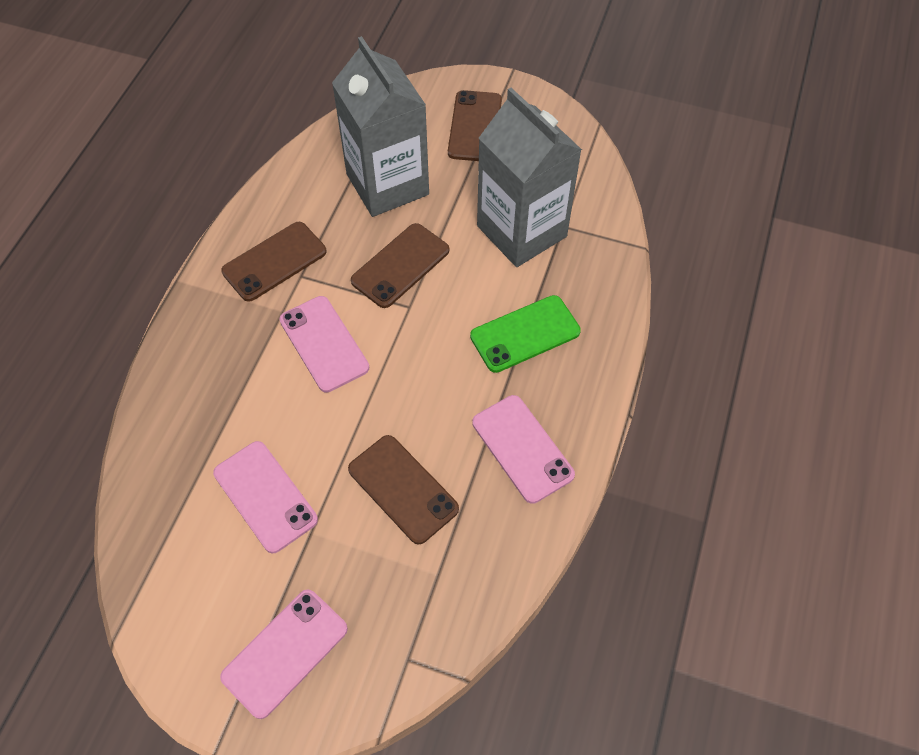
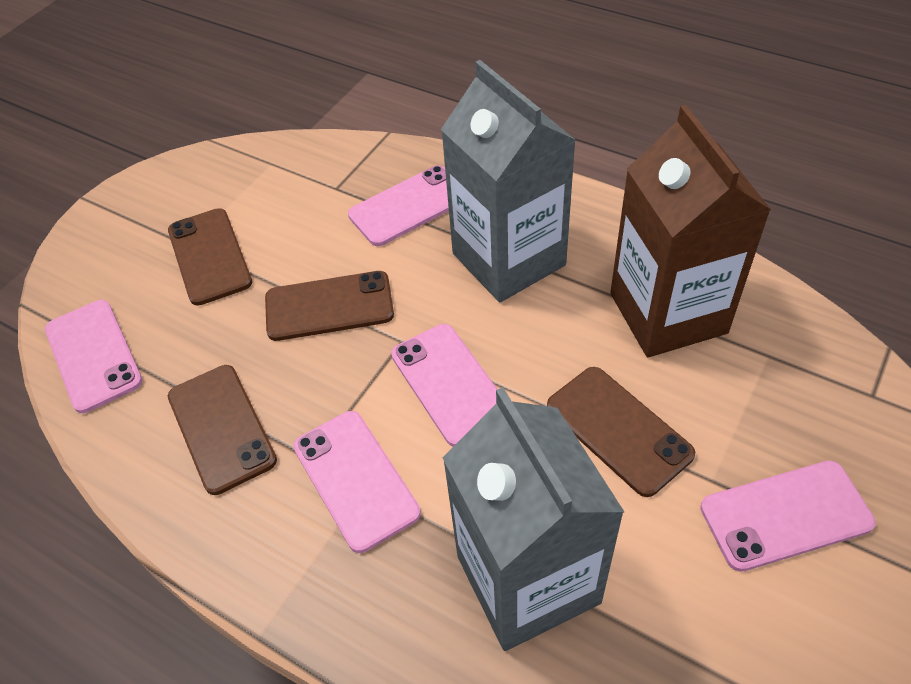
brown carton: none = 0 -> [610,105,771,357] = 1
green phone: [470,295,581,373] = 1 -> none = 0
pink phone: [213,441,318,553] [220,589,348,719] [279,296,369,393] [472,395,575,504] = 4 -> [45,300,143,413] [293,411,421,553] [348,165,449,246] [391,324,497,447] [700,461,876,572] = 5

